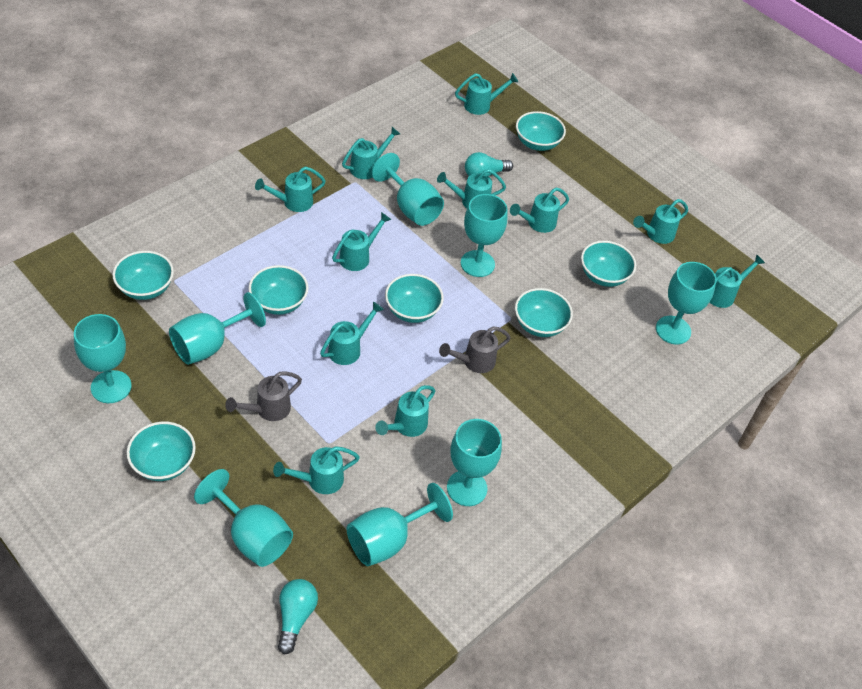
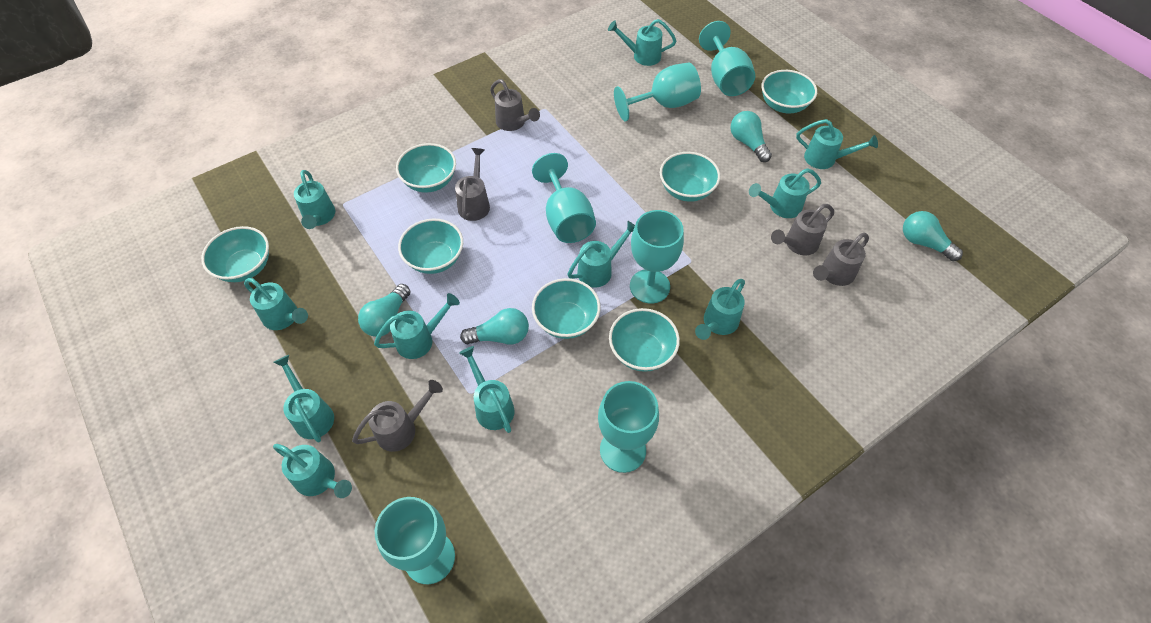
grey watering can: [225,371,302,421] [439,326,511,373] = 2 -> [352,380,443,452] [455,148,490,221] [490,79,540,131] [771,204,834,255] [813,233,869,286] = 5
turquoise goblet: [74,314,132,403] [169,292,266,365] [194,469,293,567] [347,483,453,566] [372,153,444,226] [447,419,502,506] [461,194,508,277] [656,262,717,344] = 8 -> [375,497,455,584] [532,153,596,243] [598,381,659,473] [614,62,701,122] [630,210,684,304] [699,21,755,96] = 6
turquoise light bulb: [278,579,318,655] [465,152,513,176] = 2 -> [358,284,411,337] [460,308,529,345] [730,111,772,162] [903,211,963,261] = 4

